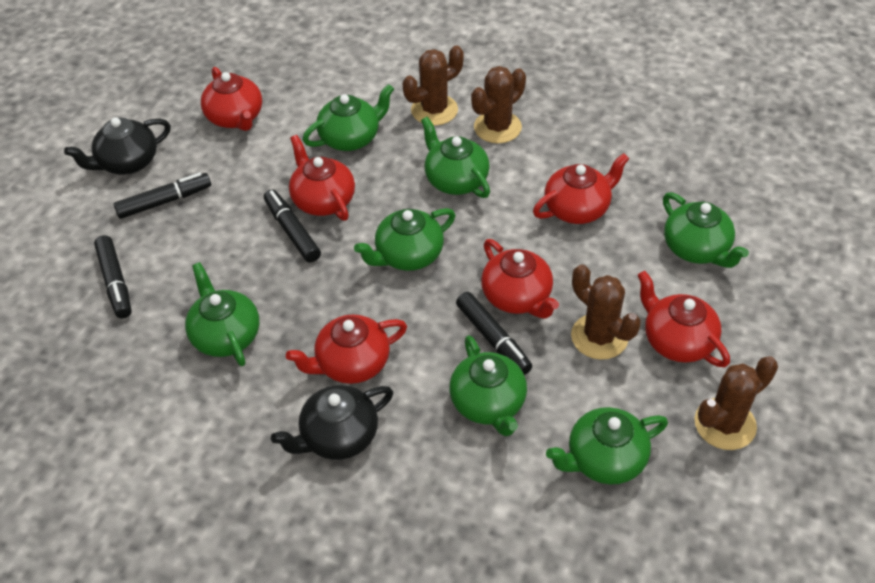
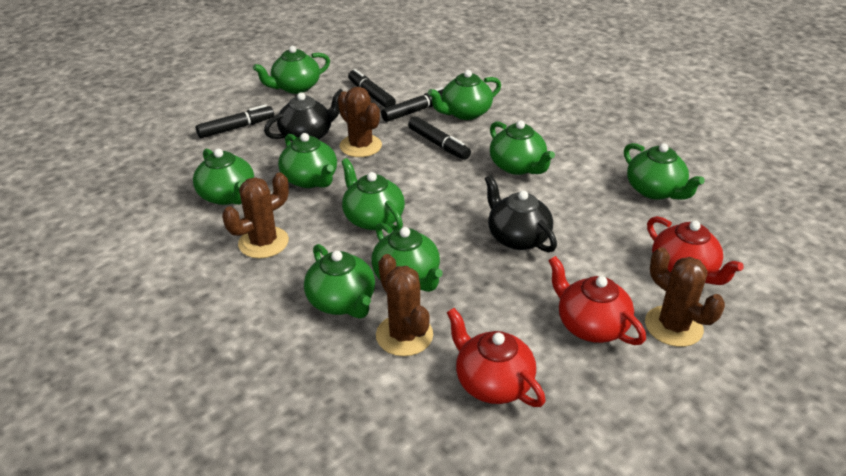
green teapot: [185,262,259,366] [303,84,394,151] [354,208,455,271] [421,117,490,198] [450,335,527,436] [546,407,668,485] [663,192,749,268] = 7 -> [193,148,254,205] [253,46,330,94] [278,133,337,188] [304,244,375,319] [341,158,405,231] [371,223,443,292] [428,70,501,120] [490,120,555,175] [624,143,705,200] = 9
red teapot: [201,67,262,131] [286,314,407,384] [289,135,355,221] [481,239,559,319] [533,153,630,224] [638,271,730,367] = 6 -> [447,308,546,407] [548,256,646,345] [647,216,744,285] = 3

